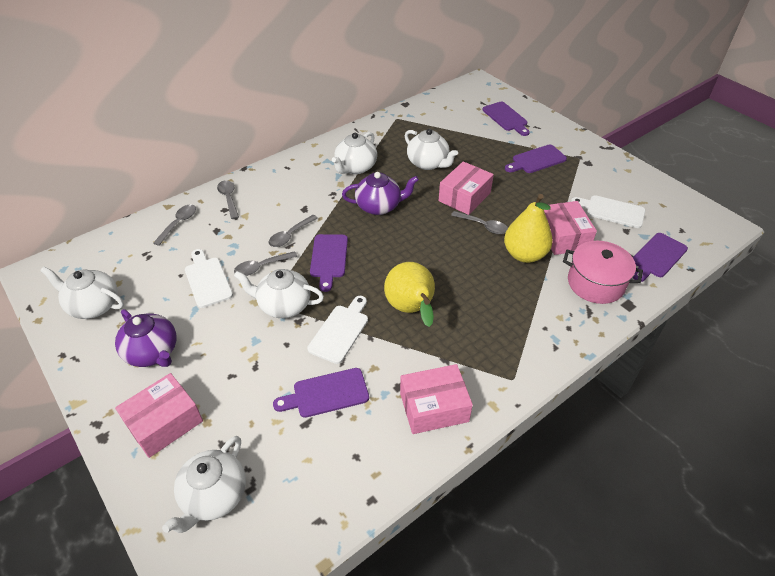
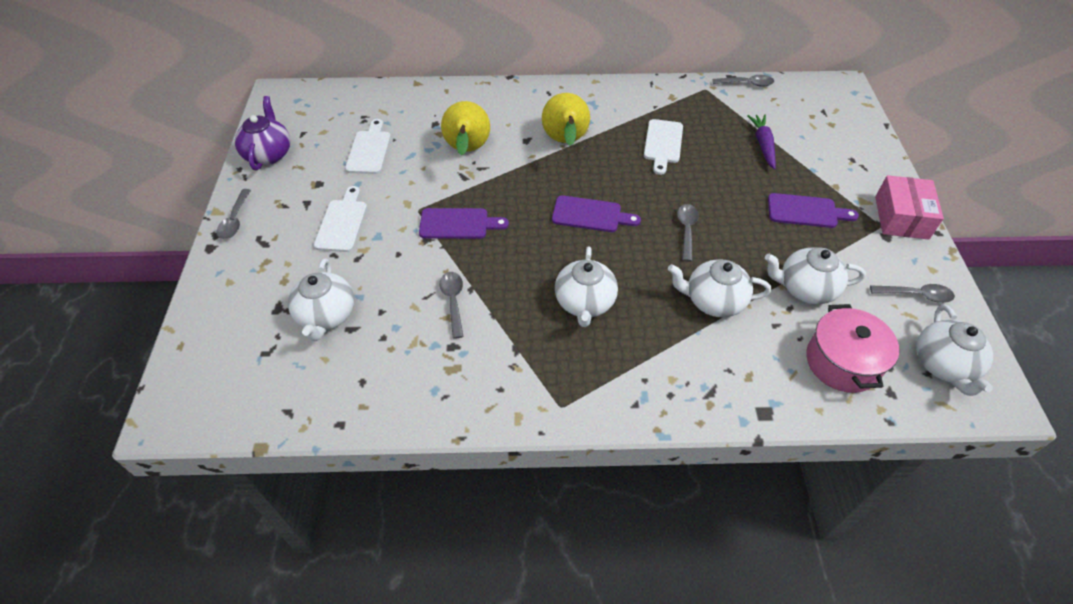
pink box: [115,373,203,458] [400,364,473,434] [439,161,494,215] [544,201,597,255] = 4 -> [875,175,944,240] = 1
purple carrot: none = 0 -> [747,115,776,169] = 1
purple cutting board: [273,368,369,418] [310,234,348,292] [483,102,530,136] [505,144,567,173] [633,233,688,282] = 5 -> [419,208,509,239] [552,195,641,232] [768,193,859,228] = 3
purple teapot: [115,309,177,367] [342,172,419,215] = 2 -> [235,96,290,171] = 1

